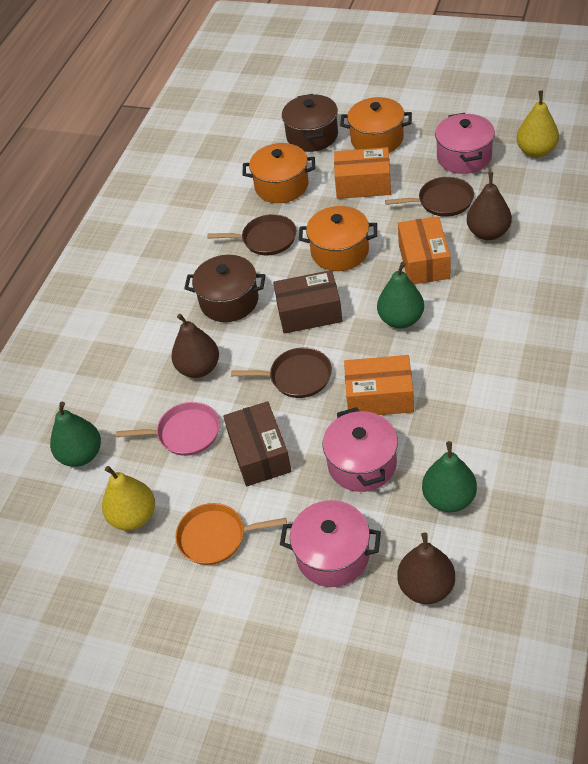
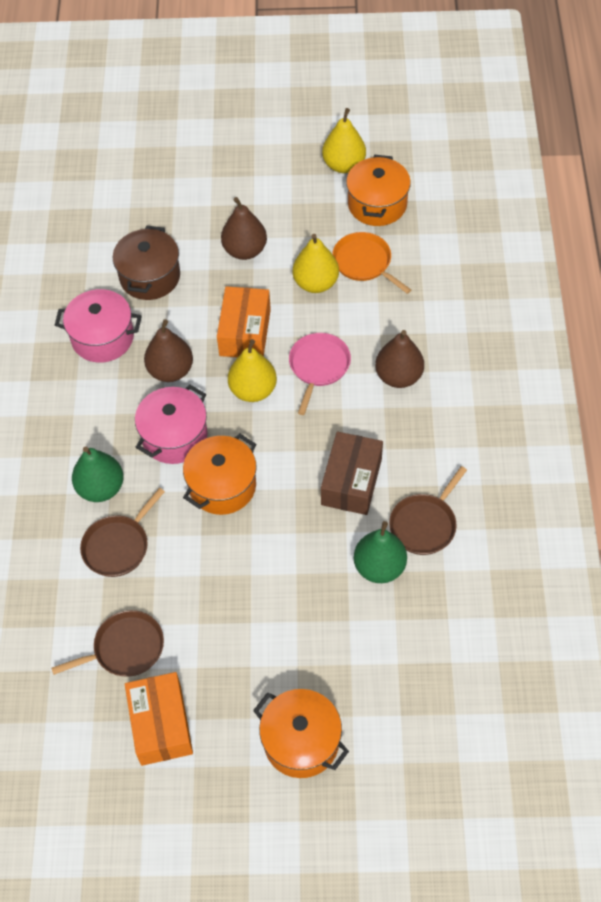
brown box: [223,401,291,487] [273,270,342,334] = 2 -> [321,432,383,515] = 1
brown pot: [184,255,266,322] [282,94,338,152] = 2 -> [113,225,180,300] = 1
green pear: [50,402,101,467] [377,262,424,329] [422,441,477,512] = 3 -> [72,447,124,502] [354,521,407,583] = 2
orange box: [334,147,391,199] [344,355,414,415] [398,216,451,284] = 3 -> [125,672,193,766] [217,286,271,357] = 2
pink pot: [280,500,381,587] [323,407,398,492] [435,113,495,174] = 3 -> [55,289,142,363] [135,385,208,464] = 2
yellow pear: [102,466,155,530] [516,90,559,158] = 2 -> [228,339,277,402] [293,234,339,293] [322,108,366,173] = 3

